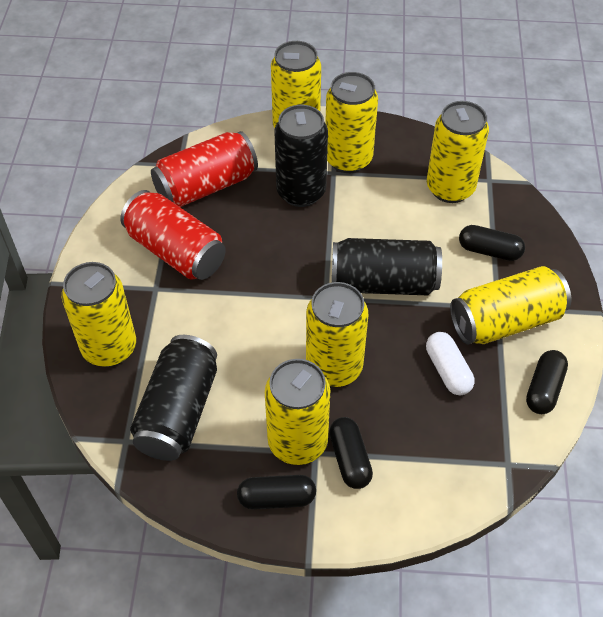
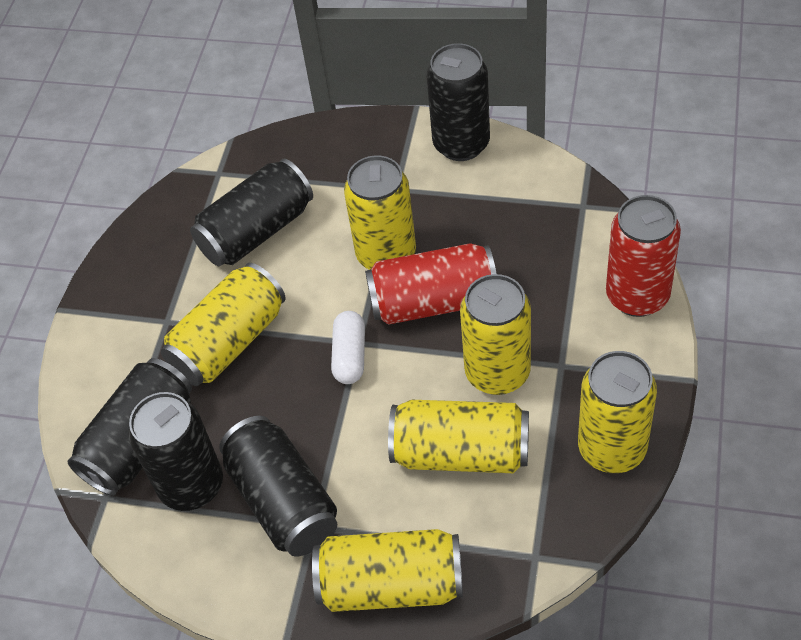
black can: [130,335,217,461] [274,105,328,207] [332,238,442,295] = 3 -> [67,358,192,496] [128,392,223,511] [190,159,313,266] [219,416,337,556] [427,43,490,161] = 5
black capsule: [237,475,316,510] [329,417,373,489] [459,225,525,261] [526,350,568,414] = 4 -> none = 0
yellow can: [62,262,136,367] [265,359,330,465] [271,41,321,128] [306,282,368,387] [325,72,378,173] [427,101,489,203] [450,266,571,345] = 7 -> [161,263,286,386] [312,529,463,612] [344,155,416,270] [388,400,529,473] [460,274,531,395] [578,351,657,473] = 6

